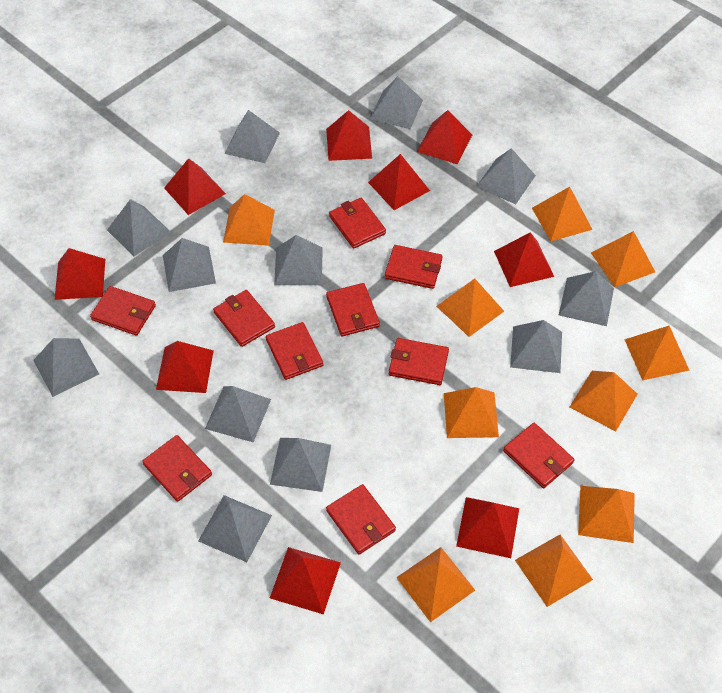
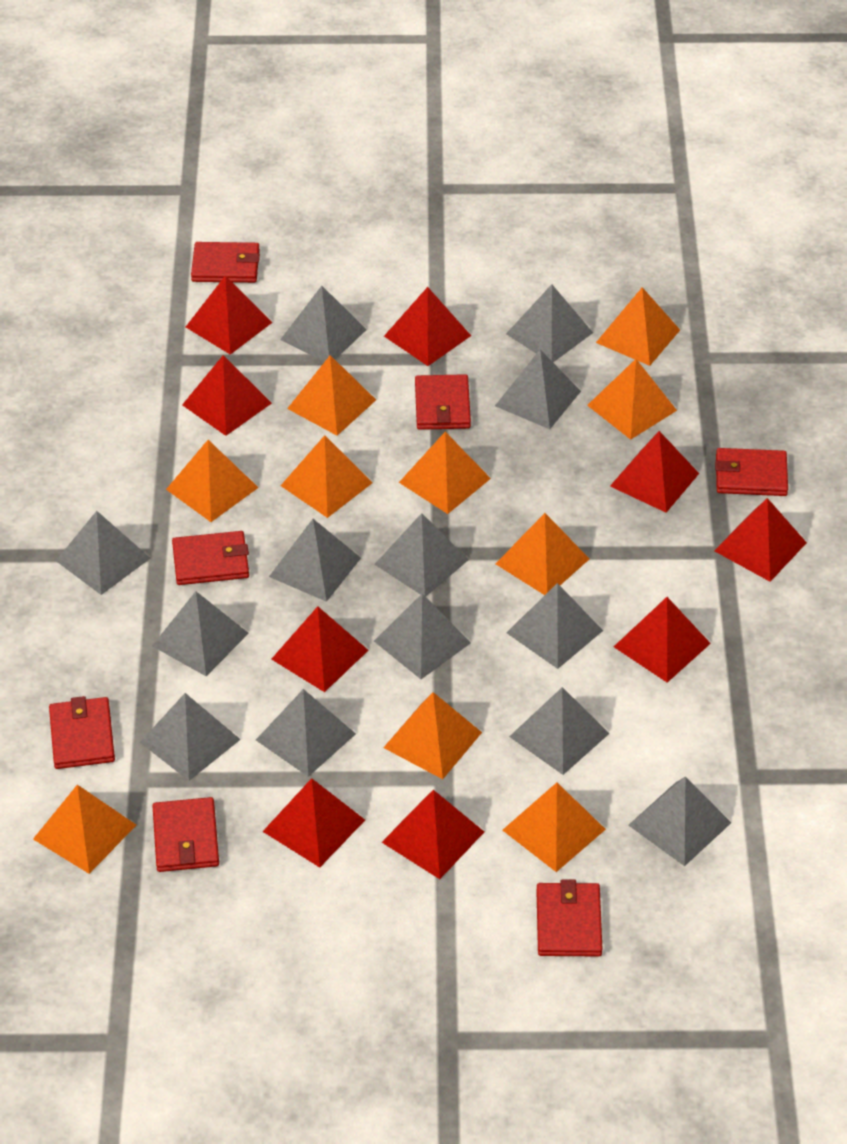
grey pyramid: [33,338,99,397] [107,199,171,257] [163,238,216,292] [198,495,272,562] [205,386,271,442] [224,110,280,163] [270,438,331,492] [274,235,323,285] [370,76,423,129] [476,148,536,204] [510,320,562,373] [559,271,614,326] = 12 -> [56,511,151,595] [140,693,241,781] [152,591,249,676] [256,689,356,777] [269,519,361,602] [280,286,367,362] [374,513,469,597] [374,594,471,679] [495,350,581,429] [506,284,593,362] [506,583,603,669] [509,687,610,775] [628,776,731,866] = 13
red wallet: [90,286,156,336] [142,435,212,502] [213,290,275,347] [266,322,323,380] [326,283,380,336] [326,484,396,555] [329,198,386,249] [385,245,443,289] [389,338,449,385] [503,423,574,488] = 10 -> [49,696,115,769] [152,797,219,872] [172,531,249,585] [191,242,260,283] [415,374,471,430] [536,879,602,956] [715,448,788,496] = 7

